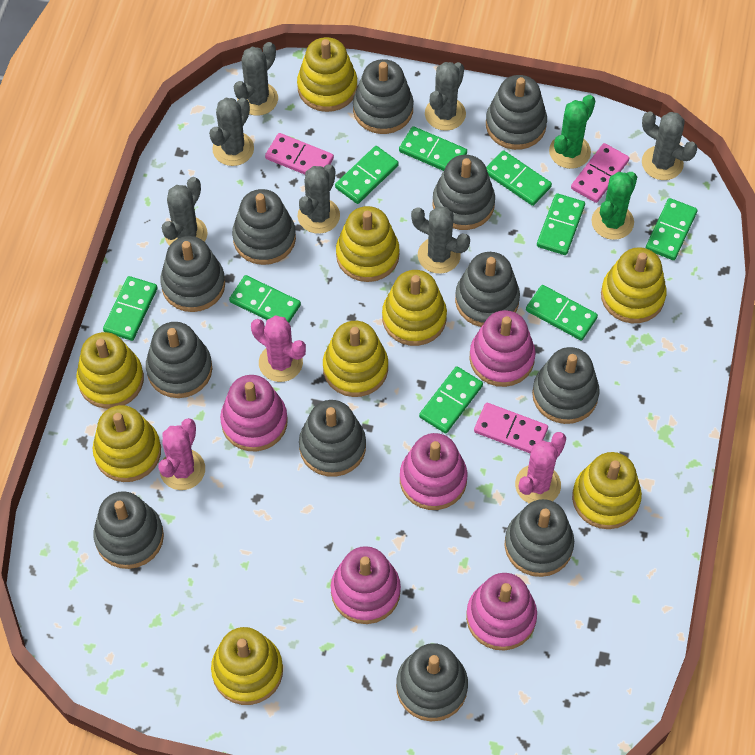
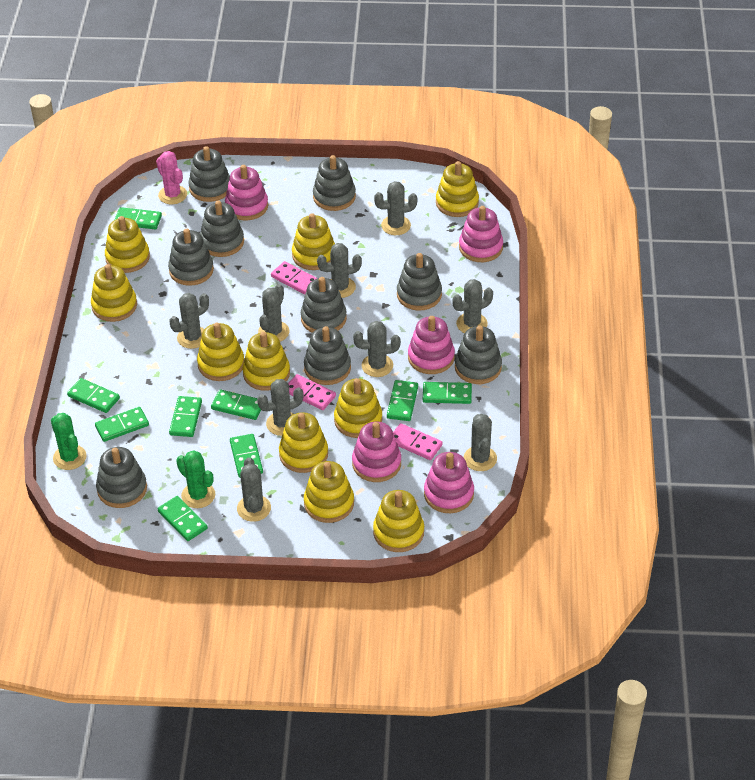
grey cactus: [162,177,208,246] [209,98,254,166] [234,42,278,116] [298,164,340,234] [411,206,470,274] [425,62,466,131] [642,111,697,180] = 7 -> [169,293,209,349] [237,457,271,522] [257,379,304,436] [258,284,289,342] [317,243,362,298] [353,321,401,377] [374,181,417,235] [453,279,493,333] [464,414,497,471] = 9
grey stacking toy: [94,491,164,569] [146,322,212,398] [160,236,225,312] [232,189,296,265] [299,400,366,477] [353,59,414,134] [396,643,468,721] [433,155,495,230] [455,252,520,327] [486,75,547,150] [504,499,574,577] [532,347,599,424] = 12 -> [96,447,147,508] [168,229,214,286] [188,146,230,202] [200,201,244,257] [301,277,347,333] [304,326,351,385] [313,155,356,211] [397,253,442,311] [455,325,502,384] = 9
pink cactus: [158,418,205,490] [251,315,306,382] [515,432,566,503] = 3 -> [156,151,187,204] = 1
yellow stacking toy: [76,332,144,409] [93,405,161,482] [211,627,283,705] [297,37,358,112] [323,321,388,397] [336,206,399,282] [382,270,447,346] [572,452,642,529] [601,247,666,323] = 9 -> [91,264,137,322] [105,216,150,273] [197,323,244,381] [243,332,290,391] [279,412,328,473] [292,213,335,270] [304,461,354,523] [334,378,382,438] [373,490,424,552] [436,161,479,217] = 10

